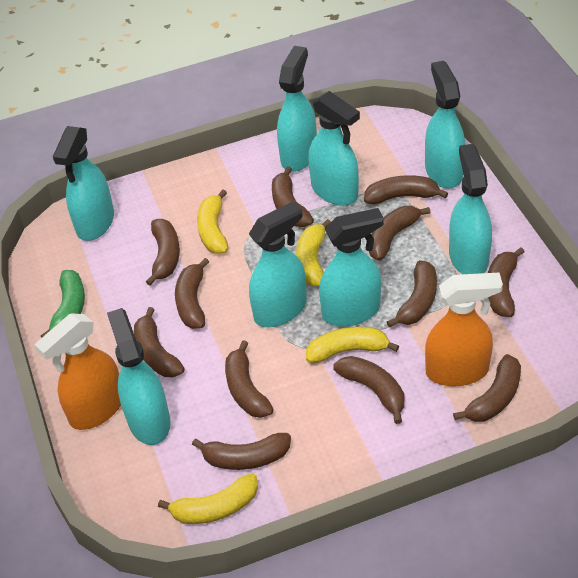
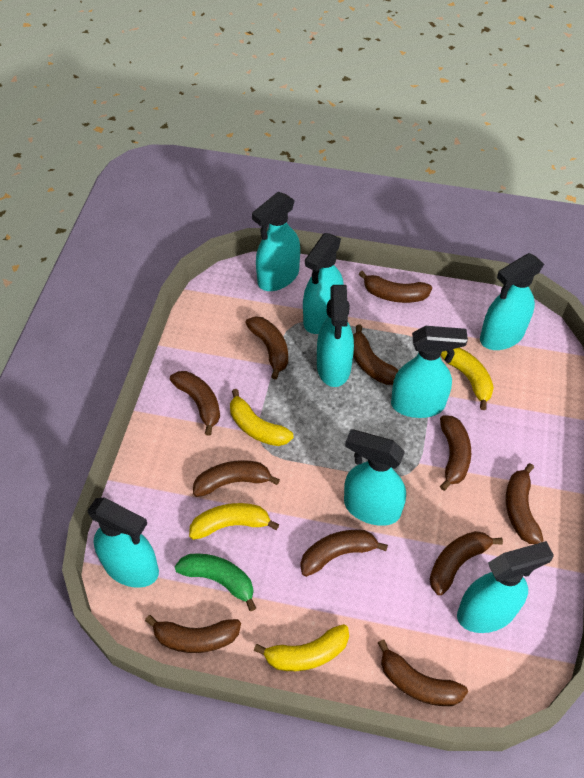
brown banana: [134,307,185,377] [146,219,180,286] [175,258,209,329] [192,433,291,470] [225,340,274,418] [272,166,314,227] [333,356,404,424] [364,175,448,205] [369,206,431,261] [387,260,437,328] [453,354,521,422] [488,247,525,317] = 12 -> [145,615,241,653] [170,371,220,436] [193,460,280,497] [246,316,288,380] [300,530,388,577] [353,324,399,385] [359,271,432,303] [378,640,468,706] [430,531,503,595] [440,415,471,491] [506,463,544,544] = 11
orange spray bottle: [35,313,121,430] [425,273,503,387] = 2 -> none = 0

